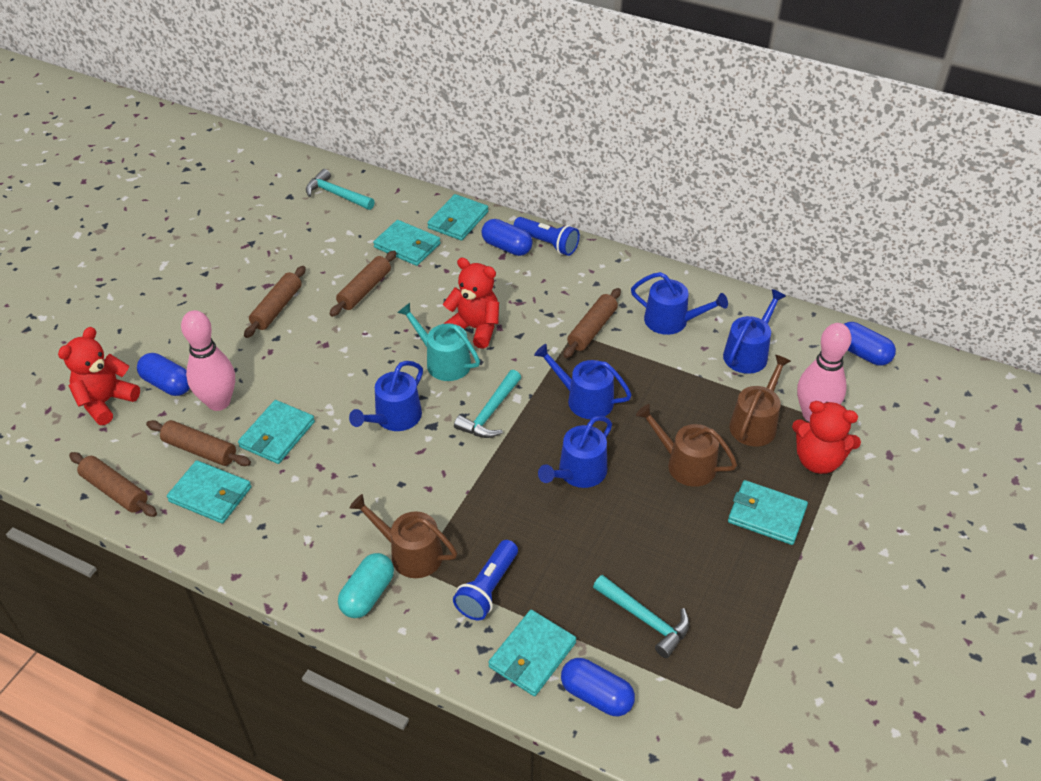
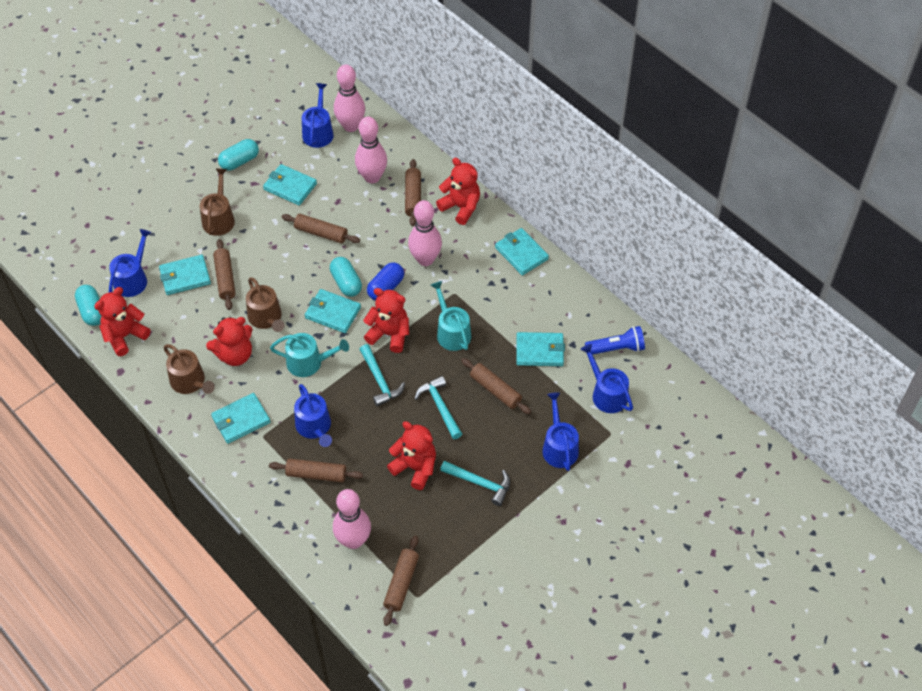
blue capsule: [137,353,190,396] [481,219,533,256] [561,658,635,716] [844,322,896,366] = 4 -> [367,262,404,301] = 1
blue flashlight: [453,540,518,620] [513,217,580,256] = 2 -> [585,326,645,355] = 1
brown rolling pin: [69,452,157,517] [146,420,251,466] [244,266,306,338] [329,251,397,317] [563,288,621,358] = 5 -> [213,239,236,310] [269,458,363,482] [282,214,360,244] [383,535,419,626] [405,159,421,226] [461,358,531,414] = 6
pink bowling pin: [181,310,235,411] [797,323,852,422] = 2 -> [333,489,371,549] [334,64,365,132] [355,117,387,184] [408,200,442,266] = 4
red teddy bear: [58,327,140,425] [443,258,499,349] [792,401,861,474] = 3 -> [94,287,151,356] [206,317,253,366] [363,288,409,353] [387,421,436,490] [436,158,480,225] = 5
turquoise capsule: [338,553,394,618] = 1 -> [75,285,101,326] [218,139,259,171] [330,257,362,297] = 3
turquoise watering can: [397,303,480,381] = 1 -> [270,333,349,377] [431,281,472,351] = 2

